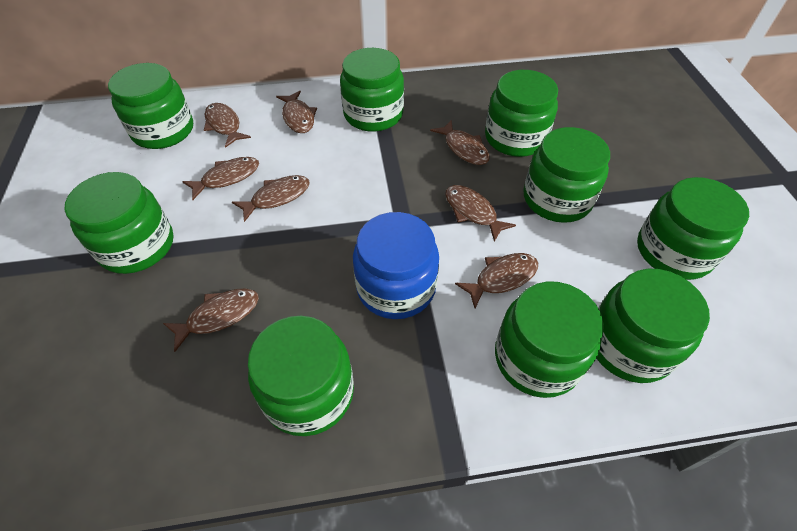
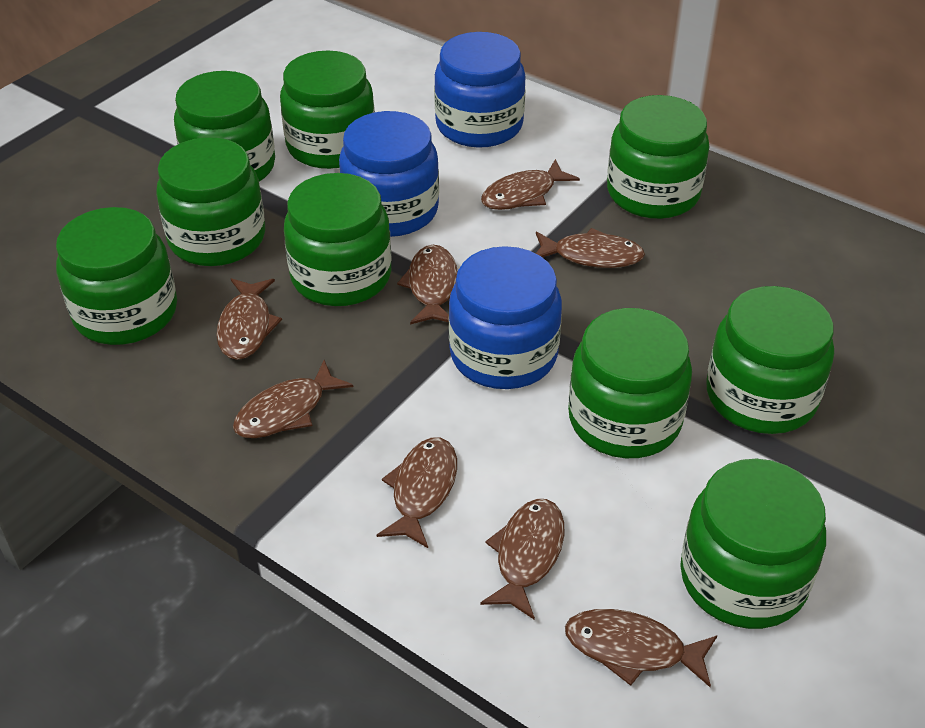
blue jar: [353,212,439,319] = 1 -> [339,111,439,237] [434,32,526,148] [449,246,562,389] = 3

